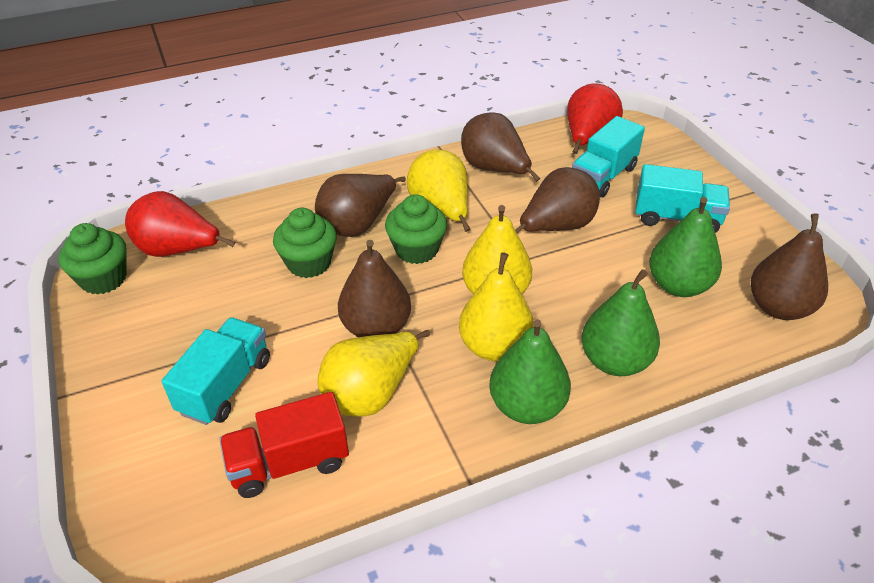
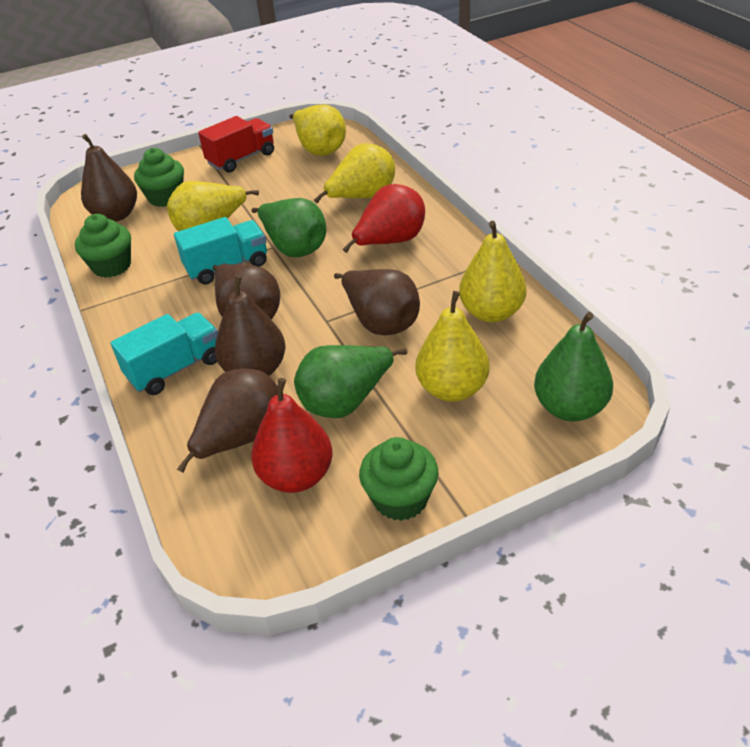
turquoise truck: [162,317,270,425] [572,116,645,197] [635,164,730,233] = 3 -> [110,313,218,395] [174,217,267,285] = 2
yellow pear: [317,330,430,417] [407,150,470,232] [459,252,534,361] [462,205,532,294] = 4 -> [167,181,259,231] [289,104,346,156] [314,143,395,203] [416,291,489,402] [459,221,526,322] = 5

